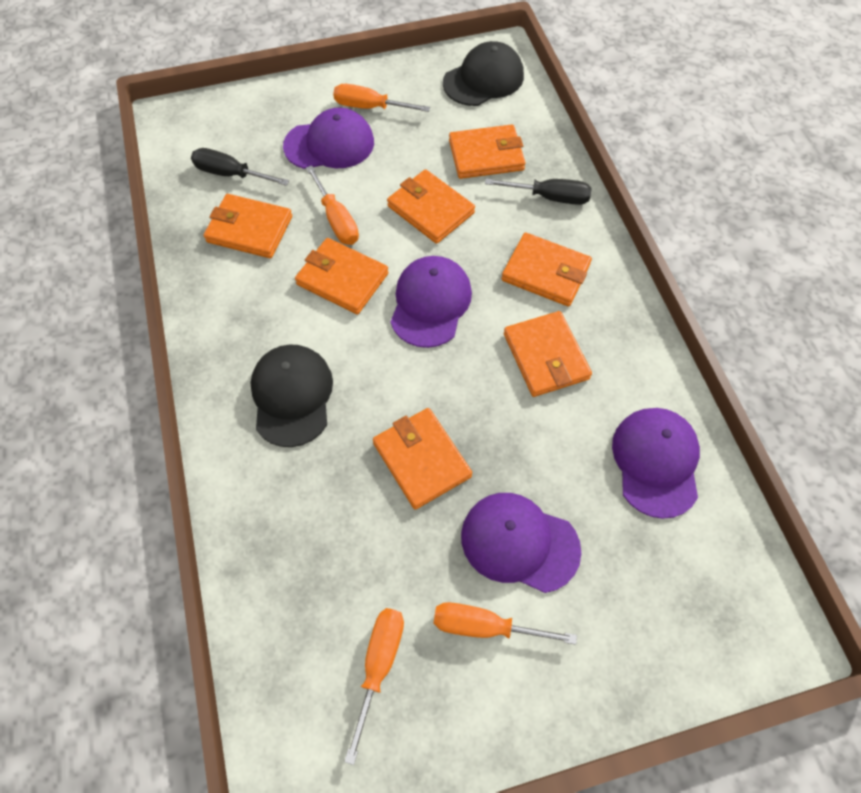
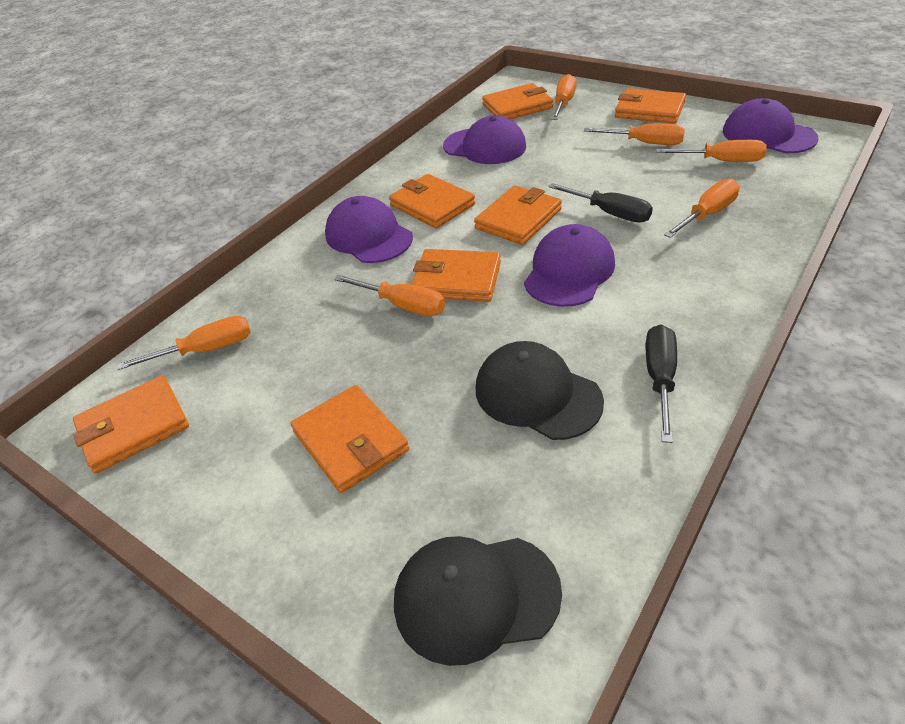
orange screwdriver: [306,165,359,245] [333,84,430,112] [344,608,404,765] [434,602,577,645] = 4 -> [117,316,251,370] [334,275,445,316] [551,74,576,120] [584,123,685,145] [656,140,767,162] [664,179,740,238] = 6

